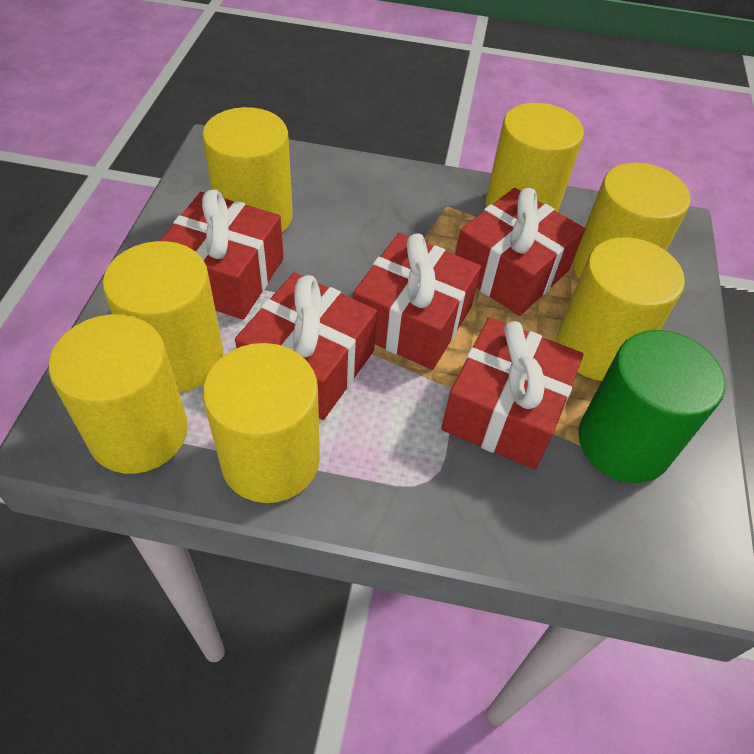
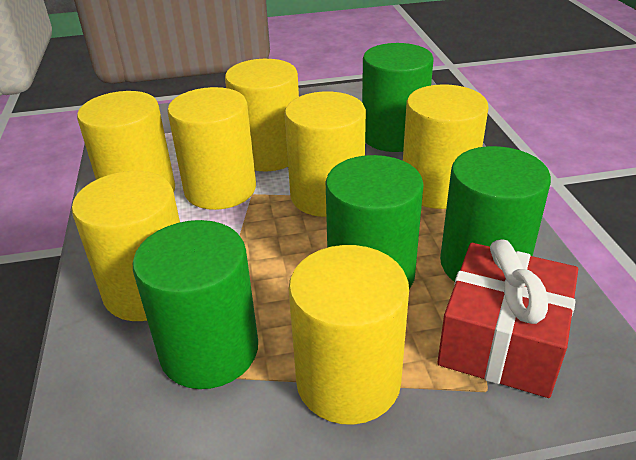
green cylinder: [578,330,725,483] = 1 -> [133,220,258,389] [326,155,424,289] [362,43,434,152] [440,146,551,282] = 4
red gift: [160,189,284,320] [235,273,377,420] [353,233,481,370] [441,317,583,469] [455,188,585,316] = 5 -> [437,239,578,398] = 1

